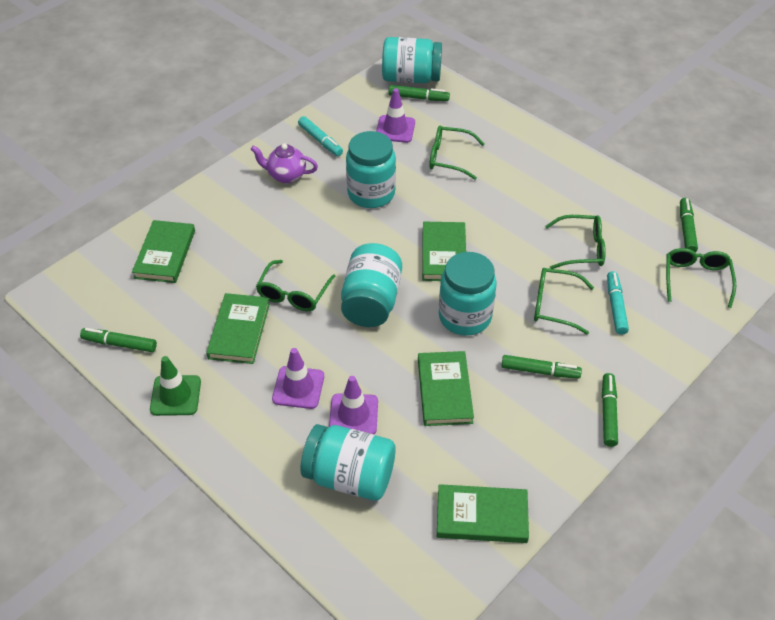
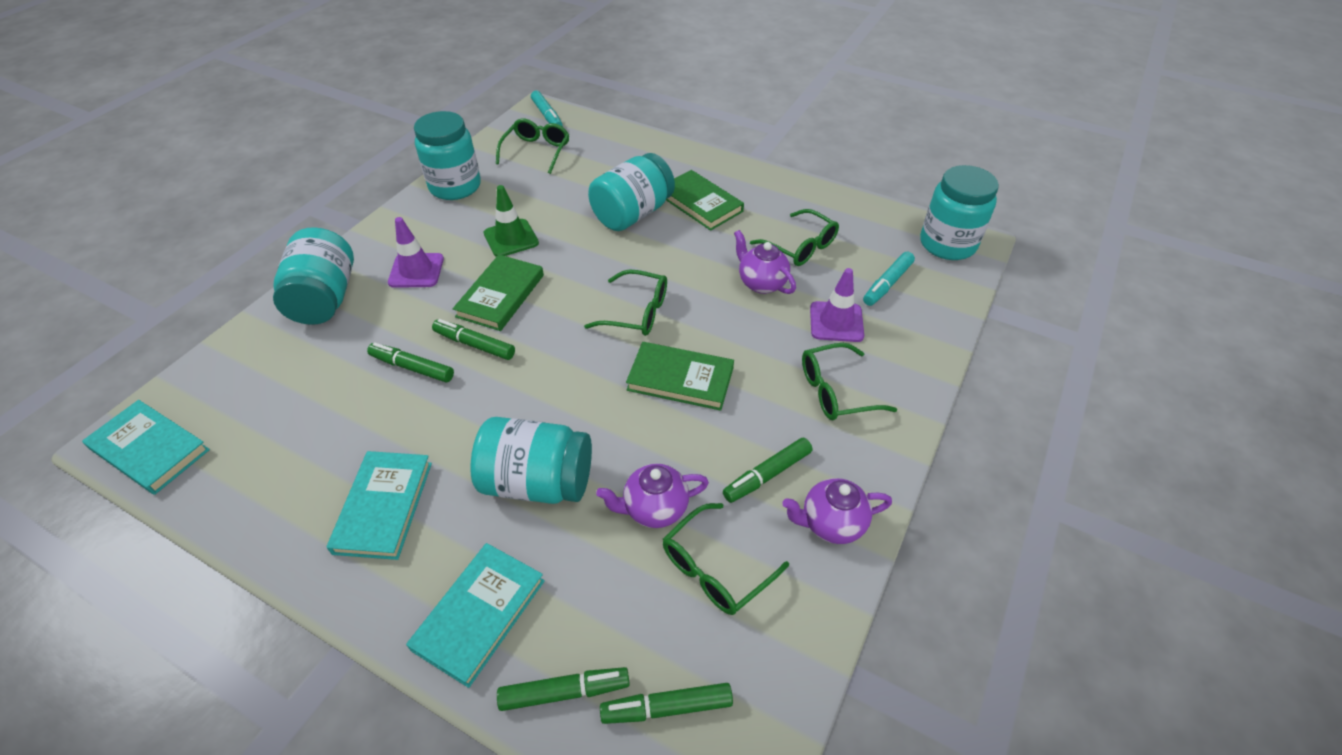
green book: [132,220,195,283] [206,293,270,364] [418,351,474,426] [422,222,466,281] [437,484,529,543] = 5 -> [453,255,544,331] [626,342,734,411] [666,170,744,231] = 3
purple teapot: [251,143,318,183] = 1 -> [596,464,709,528] [734,230,796,294] [782,478,892,544] = 3
purple traffic cone: [272,348,324,409] [329,376,378,434] [376,88,415,143] = 3 -> [388,217,444,288] [810,268,864,342] = 2
turquoise book: none = 0 -> [82,400,210,495] [327,451,432,560] [406,543,545,688] = 3

